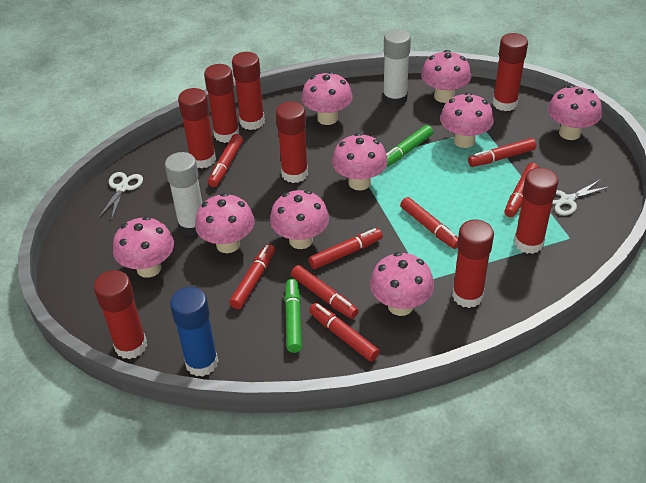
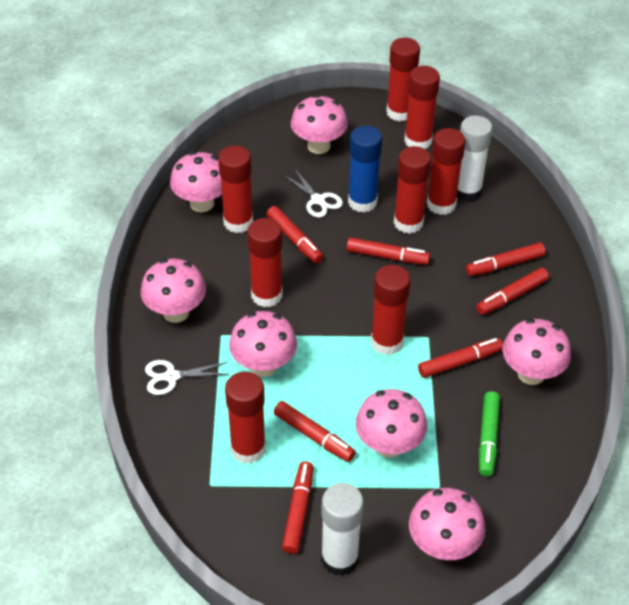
green marker: [285,279,302,353] [386,125,433,167] = 2 -> [479,391,500,476] = 1
pink mushroom: [113,216,174,278] [195,193,254,253] [270,190,329,249] [301,72,352,125] [332,133,388,190] [370,252,434,316] [421,50,471,103] [440,92,494,148] [548,85,602,140] = 9 -> [141,259,206,323] [170,152,222,212] [229,311,297,377] [291,95,348,154] [356,389,427,458] [409,488,485,560] [503,319,571,385] = 7
red marker: [208,134,243,187] [229,244,275,309] [291,265,359,319] [309,228,383,269] [309,303,380,362] [400,197,458,249] [468,138,537,167] [504,163,539,217] = 8 -> [267,206,323,263] [274,401,356,462] [282,461,313,554] [347,237,430,265] [418,338,503,378] [466,242,546,276] [476,268,549,315] = 7

